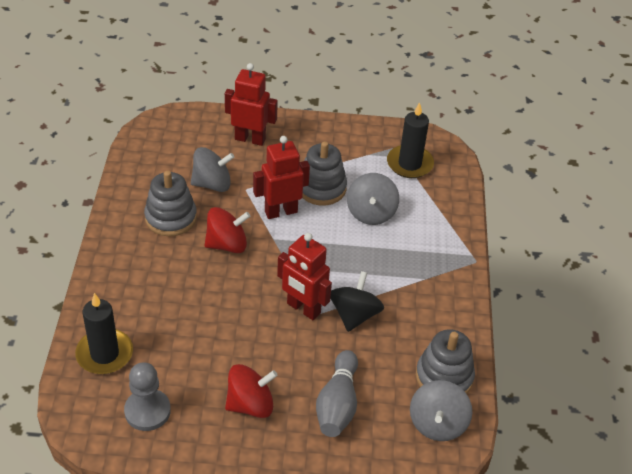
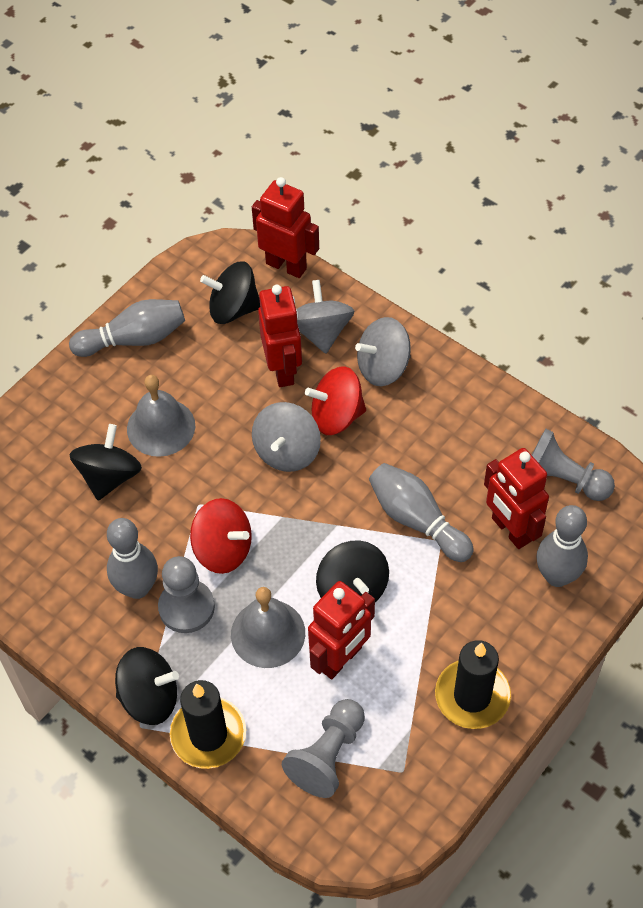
black spinning top: [330,271,384,332] = 1 -> [70,424,142,500] [115,647,179,725] [200,262,260,324] [316,540,389,602] = 4
grey bell: none = 0 -> [127,375,195,457] [231,587,305,668] = 2
grey bowling pin: [316,350,358,437] = 1 -> [69,299,185,357] [107,518,158,599] [369,463,474,562] [536,505,588,587] = 4
grey pawn: [124,362,171,431] = 1 -> [158,556,215,633] [282,699,365,798] [532,429,615,501] = 3
grey stacking toy: [144,171,197,236] [302,141,347,205] [416,329,475,394] = 3 -> none = 0
red robot: [225,63,278,146] [253,136,310,219] [277,233,332,320] = 3 -> [252,177,319,278] [258,285,302,387] [308,581,375,679] [484,448,549,549] = 4

